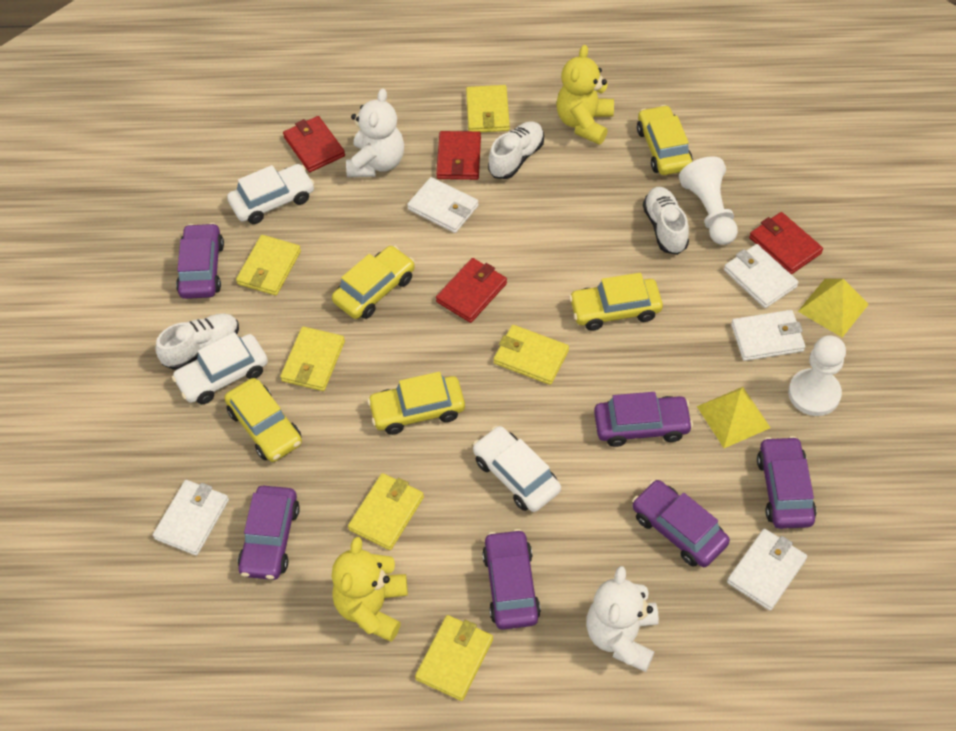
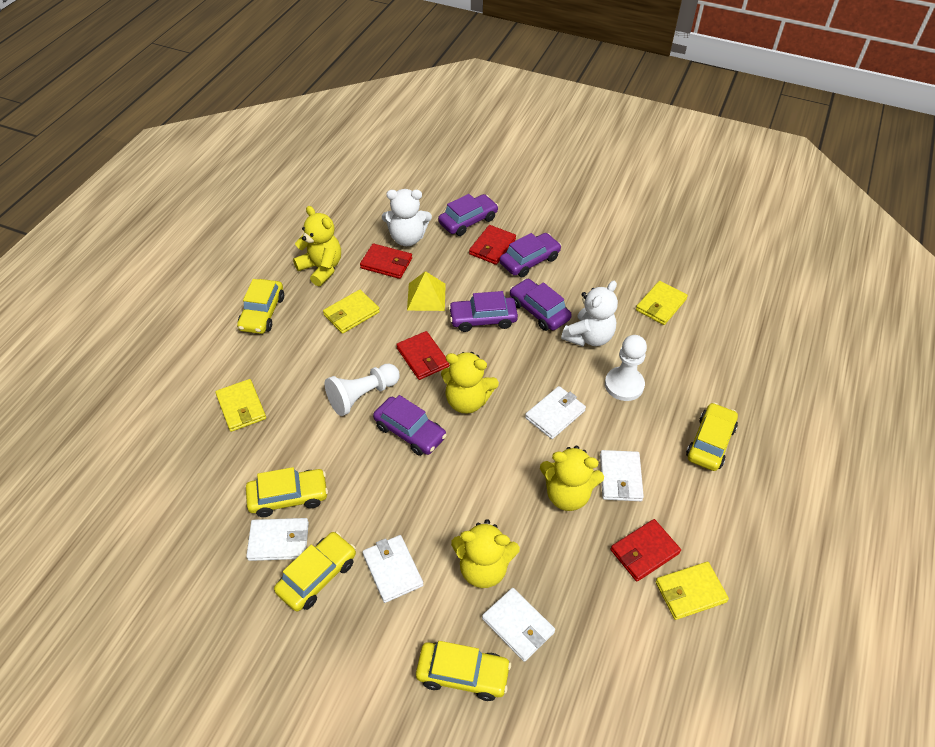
purple car: [176,223,224,299] [238,485,300,580] [482,529,541,630] [594,392,693,447] [632,480,730,567] [757,436,817,529] = 6 -> [373,395,447,456] [438,194,498,236] [448,291,518,332] [499,233,561,277] [510,279,572,331] = 5
white car: [172,332,268,404] [227,164,315,224] [473,426,561,512] = 3 -> none = 0
white shoe: [155,314,239,370] [488,121,544,179] [643,187,689,255] = 3 -> none = 0
yellow pyramid: [697,387,771,448] [798,279,869,337] = 2 -> [407,271,446,311] = 1
yellow teddy bear: [332,537,408,642] [556,45,614,145] = 2 -> [293,206,341,287] [441,352,499,414] [451,519,520,588] [540,446,604,511] = 4
yellow wallet: [236,235,301,295] [280,326,345,391] [348,473,424,550] [415,615,493,701] [466,85,510,132] [494,325,569,385] = 6 -> [215,379,266,432] [323,290,380,334] [636,281,688,325] [655,562,729,620] = 4

